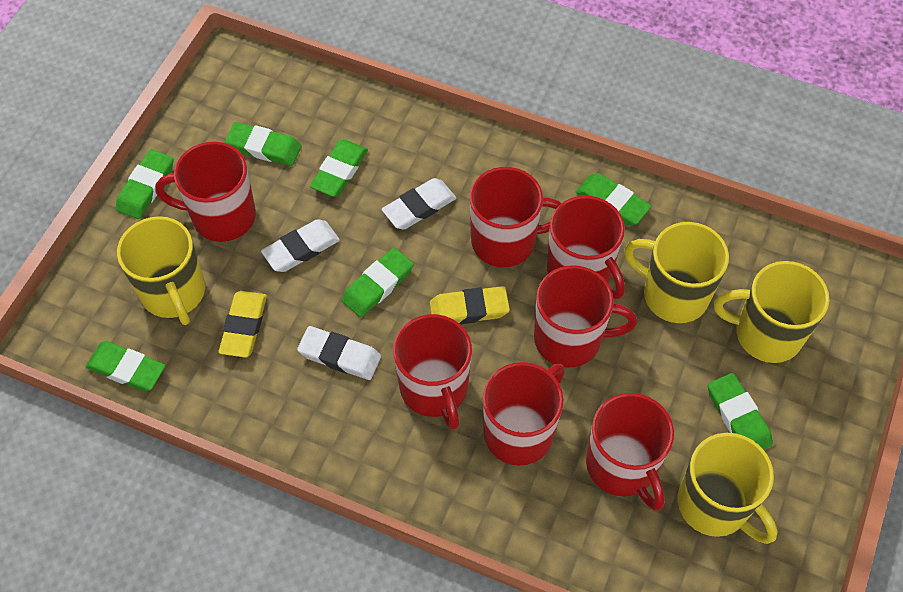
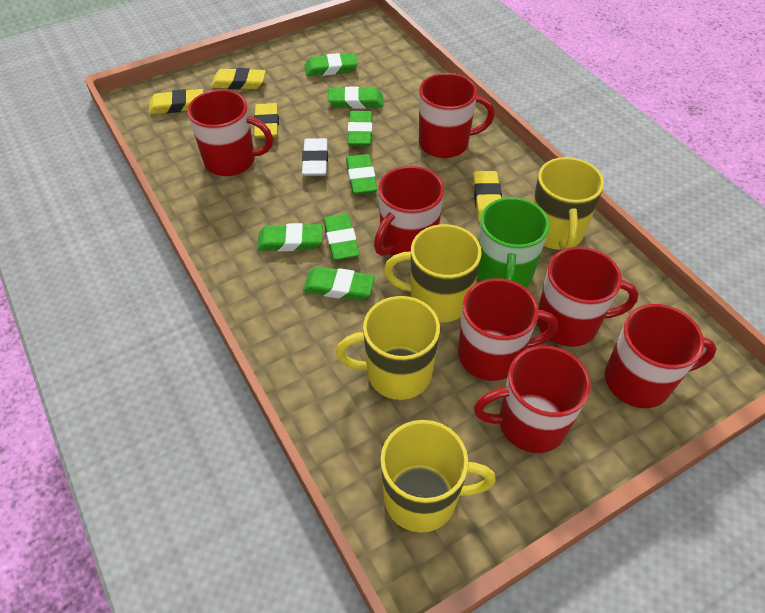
green mug: none = 0 -> [477,197,550,288] = 1
white eraser: [261,219,340,272] [297,326,381,380] [381,178,456,230] = 3 -> [302,138,328,176] = 1
yellow eraser: [218,291,267,358] [430,286,510,324] = 2 -> [149,89,203,114] [211,68,266,89] [254,103,279,139] [473,171,502,222] = 4

